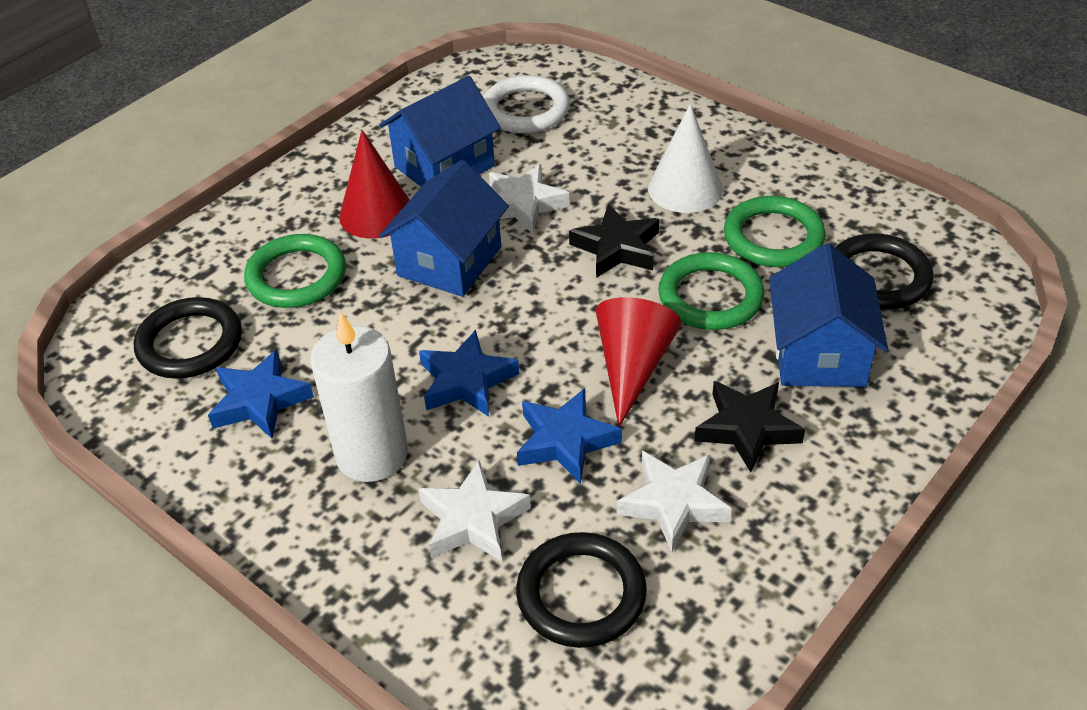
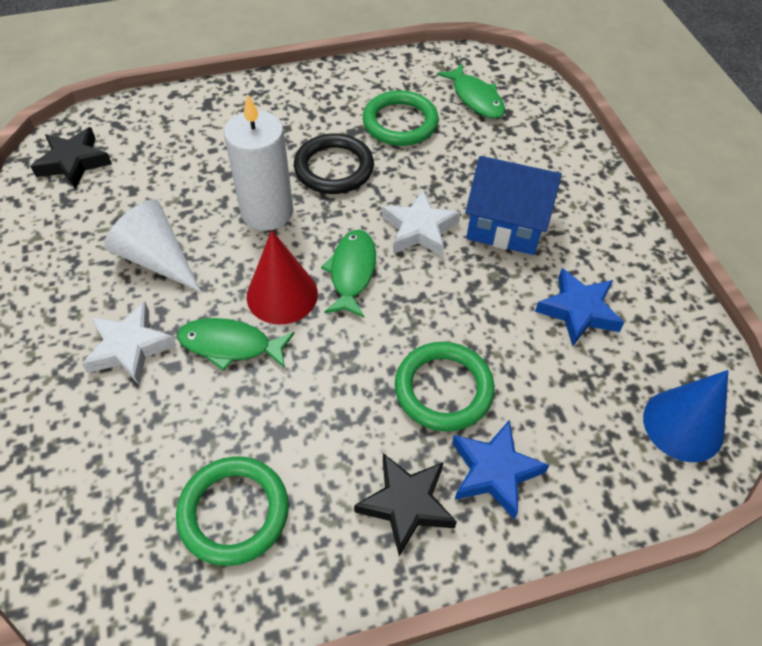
black ring: [134,297,242,379] [516,532,647,648] [835,233,934,310] = 3 -> [294,133,374,194] = 1
blue cone: none = 0 -> [643,370,728,462] = 1
blue house: [379,76,501,187] [379,160,509,297] [769,243,888,387] = 3 -> [465,156,562,255] = 1
blue star: [208,350,314,439] [419,330,519,417] [517,388,622,484] = 3 -> [452,420,549,520] [535,268,625,346] = 2
green fish: none = 0 -> [177,318,295,371] [321,230,376,317] [437,63,505,119] = 3
red cone: [339,130,410,238] [596,297,682,427] = 2 -> [247,230,318,324] = 1
white ring: [483,75,570,133] = 1 -> none = 0
white star: [419,460,531,562] [489,164,569,233] [617,451,732,552] = 3 -> [82,302,177,385] [382,190,461,256] = 2

